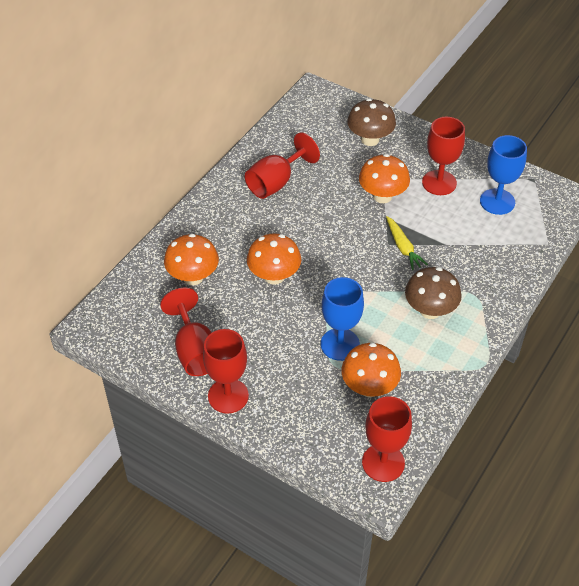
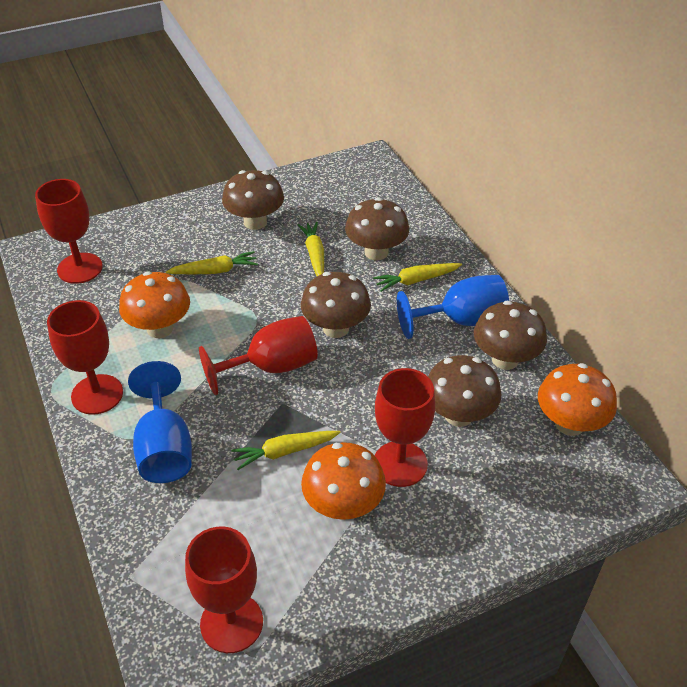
brown mushroom: [347,98,396,146] [405,267,462,319] = 2 -> [222,170,284,230] [301,272,371,338] [345,197,409,260] [428,355,501,427] [474,301,547,370] = 5
orange mushroom: [164,234,219,285] [247,233,301,285] [341,343,401,397] [359,154,410,203] = 4 -> [119,271,190,338] [301,442,386,520] [538,363,617,436] = 3
yellow carrot: [386,216,428,270] = 1 -> [166,251,258,274] [231,431,341,470] [298,222,324,276] [373,263,462,292] = 4

